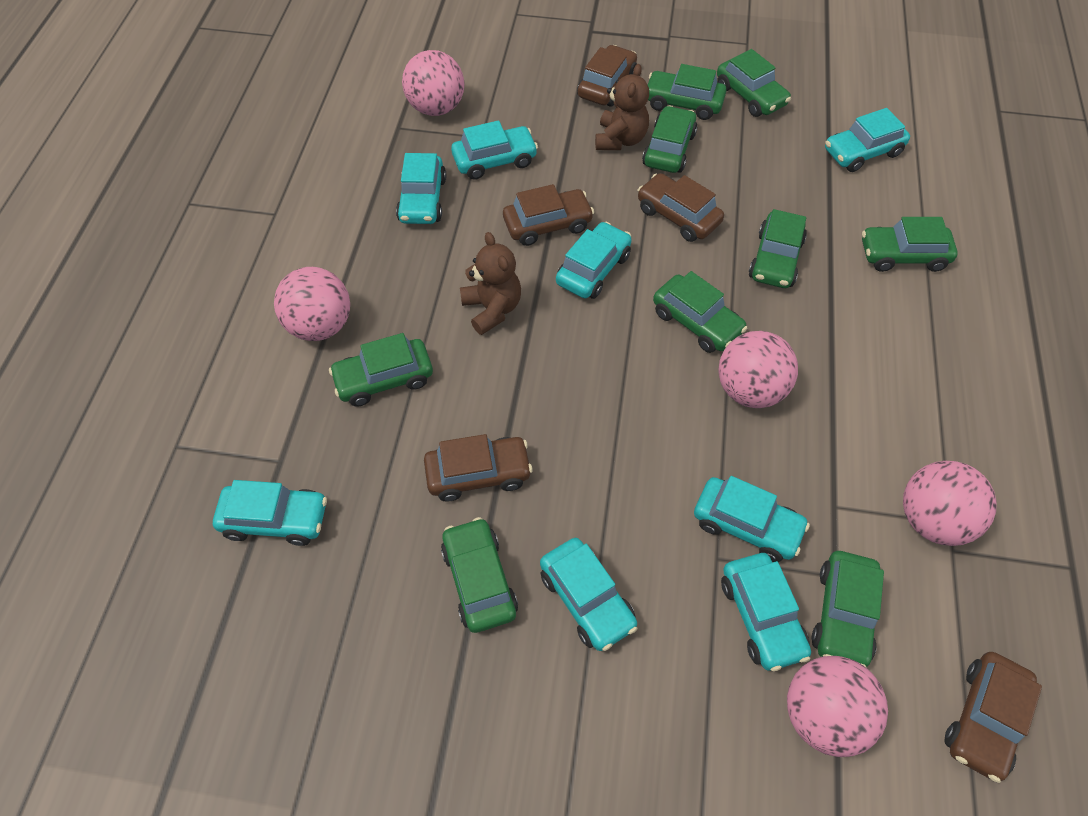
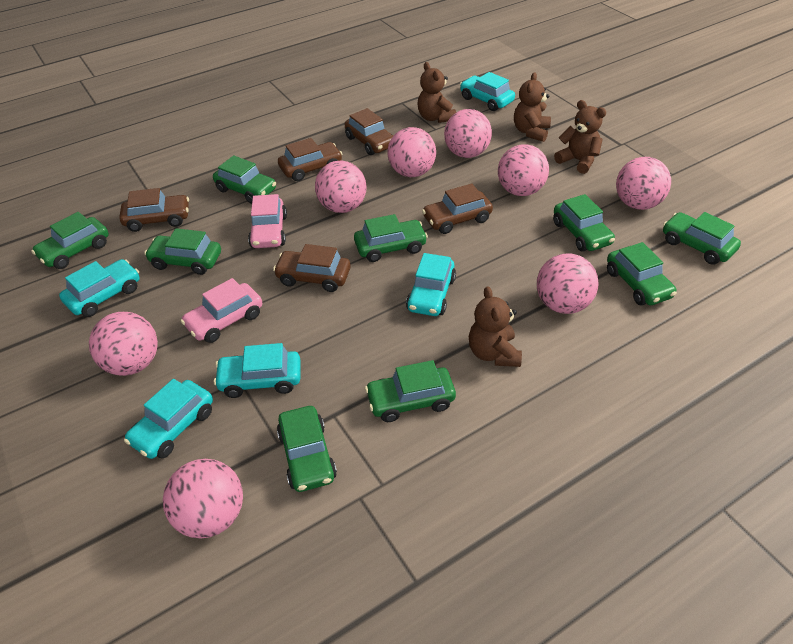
brown teddy bear: [460,232,521,335] [595,64,649,150] = 2 -> [418,62,456,123] [469,286,522,367] [514,72,551,142] [554,100,606,174] = 4
pink ball: [274,267,350,341] [402,50,464,116] [718,331,798,408] [787,656,888,757] [903,461,997,546] = 5 -> [89,312,158,376] [163,459,243,538] [315,161,366,213] [388,127,436,177] [444,109,492,158] [498,144,549,196] [537,253,599,314] [616,157,671,210] = 8
pink car: none = 0 -> [181,278,262,343] [248,194,287,248] = 2
turquoise car: [213,480,327,546] [396,153,446,224] [451,120,538,180] [540,538,638,651] [556,222,632,299] [694,476,810,562] [721,553,811,671] [825,108,910,172] = 8 -> [59,259,140,317] [124,379,213,459] [214,343,300,398] [406,253,456,316] [460,72,515,111] = 5

